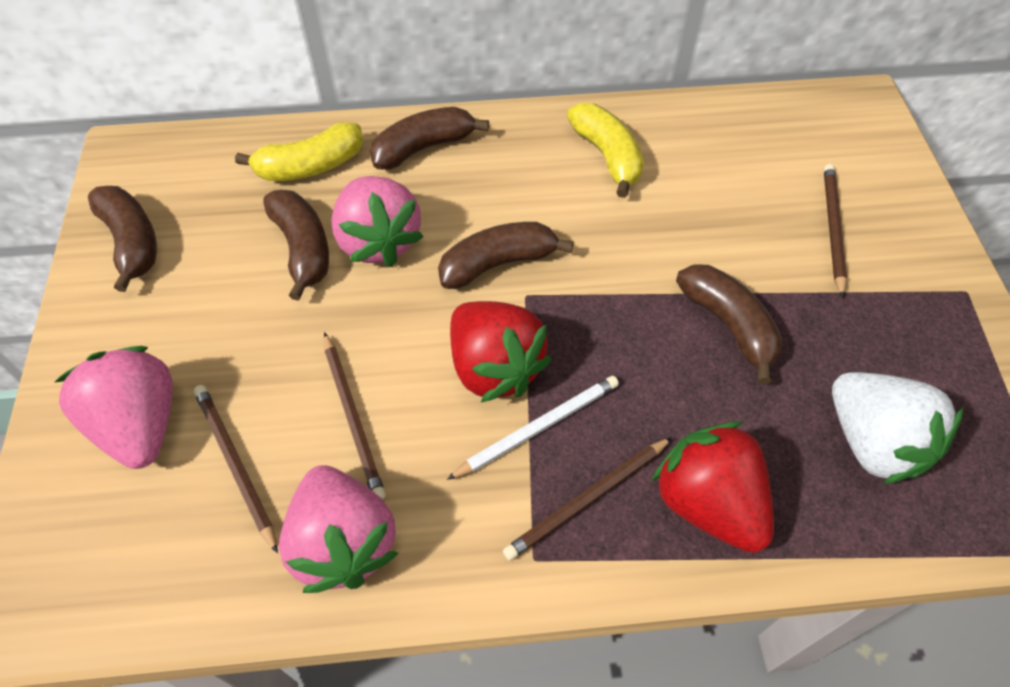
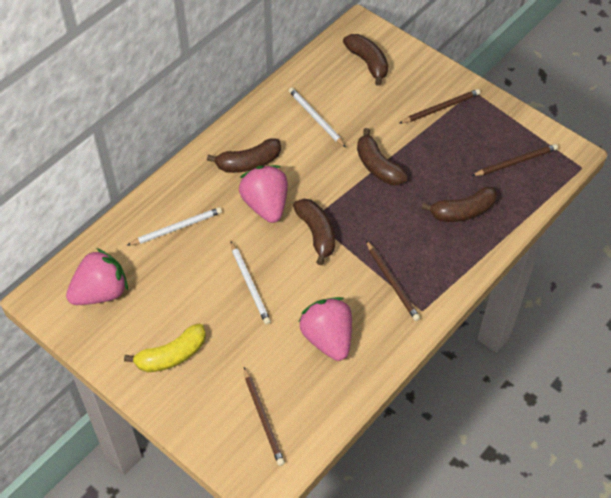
red strawberry: [450,301,552,402] [652,421,774,553] = 2 -> none = 0
white pencil: [447,376,619,480] = 1 -> [127,207,222,246] [231,241,271,325] [288,87,346,148] = 3
white strawberry: [832,372,963,484] = 1 -> none = 0
yellow banana: [235,122,363,181] [567,103,644,198] = 2 -> [124,324,206,372] = 1

